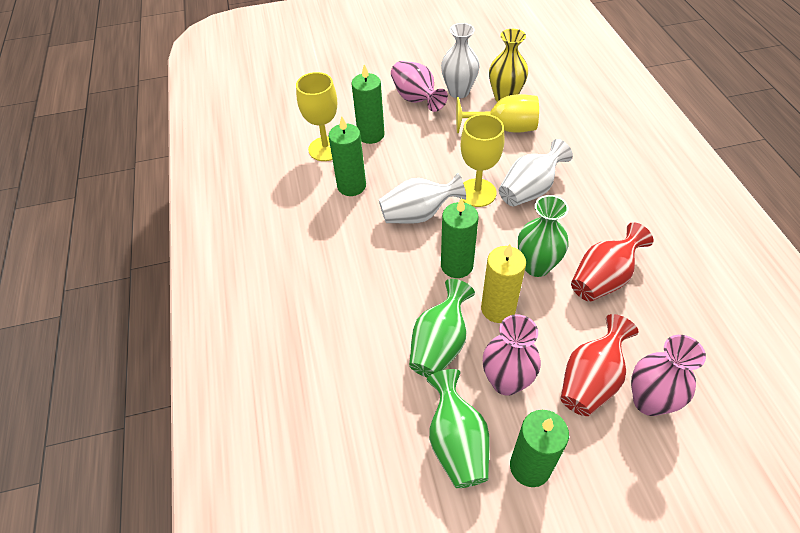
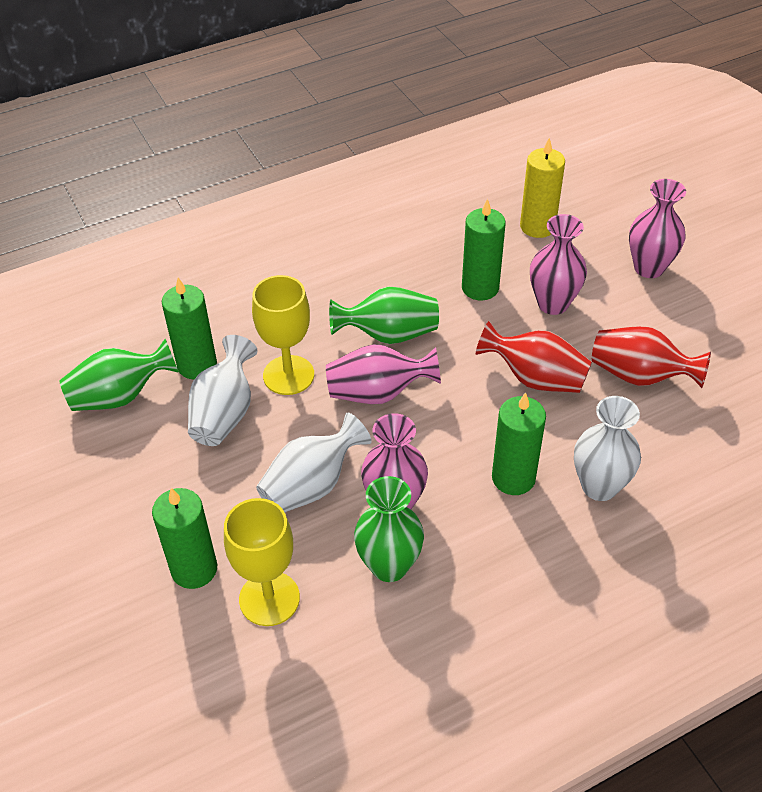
pink vase: [391,61,448,112] [483,314,541,396] [631,335,706,416] = 3 -> [326,344,441,404] [361,413,428,509] [530,214,587,315] [629,179,686,278] = 4
yellow goblet: [296,72,337,161] [456,94,539,133] [460,114,504,207] = 3 -> [224,498,300,626] [252,275,314,395] = 2
yellow vase: [489,29,528,102] = 1 -> none = 0

